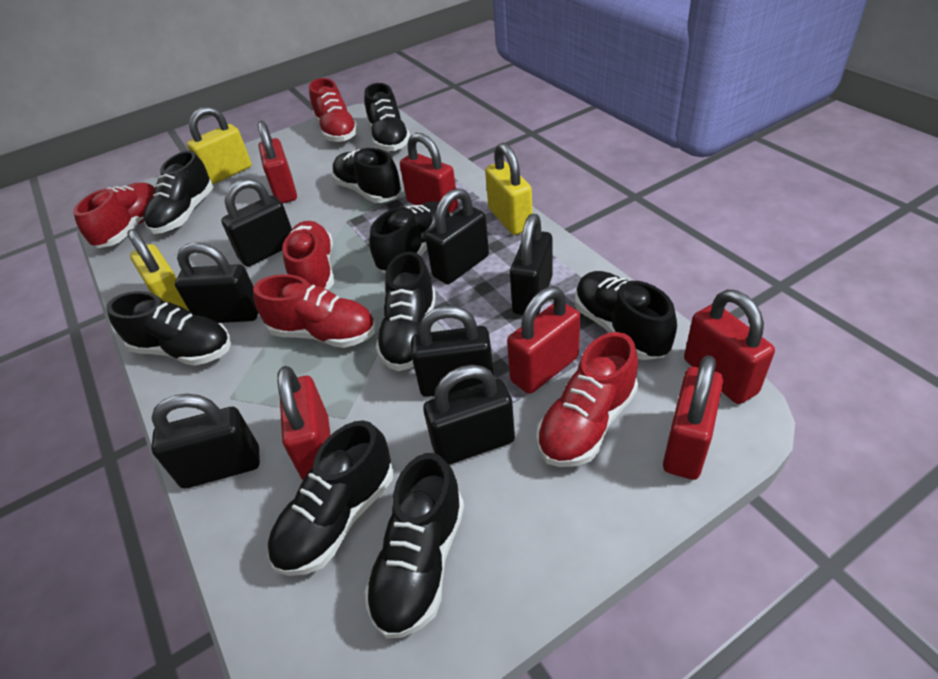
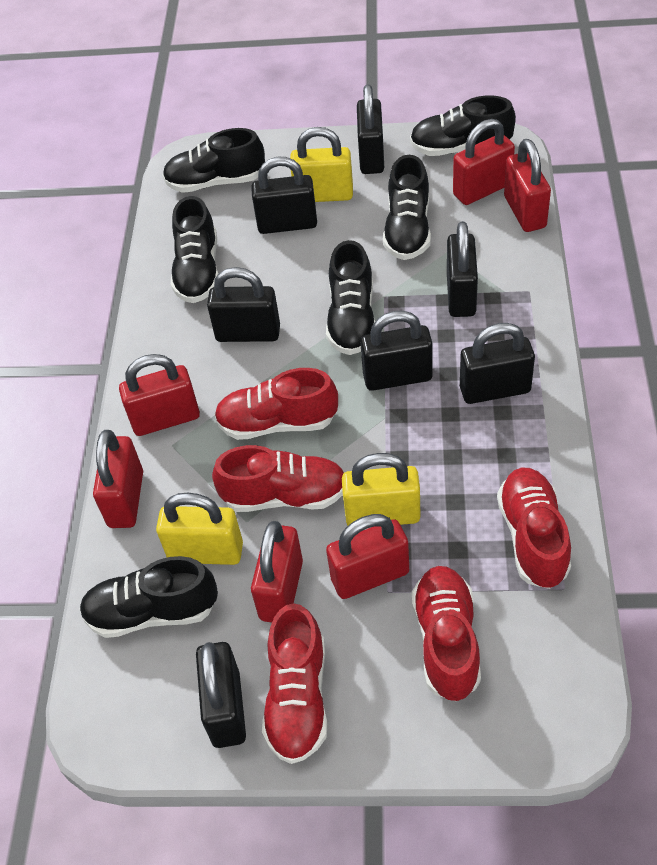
black shoe: [107,291,231,366] [144,151,214,234] [268,420,393,576] [332,148,402,203] [364,83,410,151] [364,453,464,639] [369,202,451,273] [376,252,436,371] [575,271,677,360] = 9 -> [79,556,218,638] [163,128,265,193] [171,196,218,303] [326,240,375,355] [383,155,431,260] [410,95,516,156] = 6

